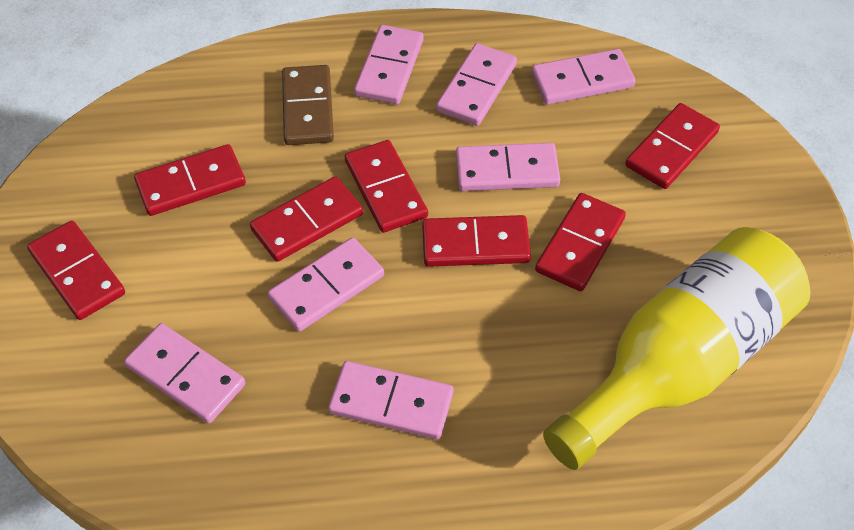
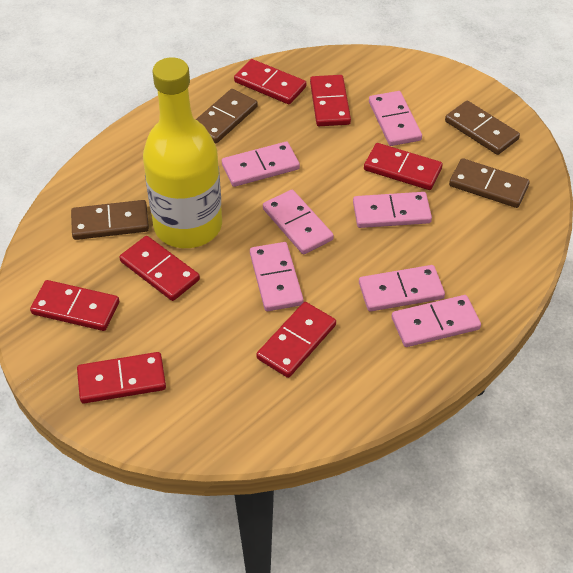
brown domino: [282,65,334,145] = 1 -> [71,200,149,240] [196,89,258,144] [445,101,520,155] [449,158,530,208] = 4

